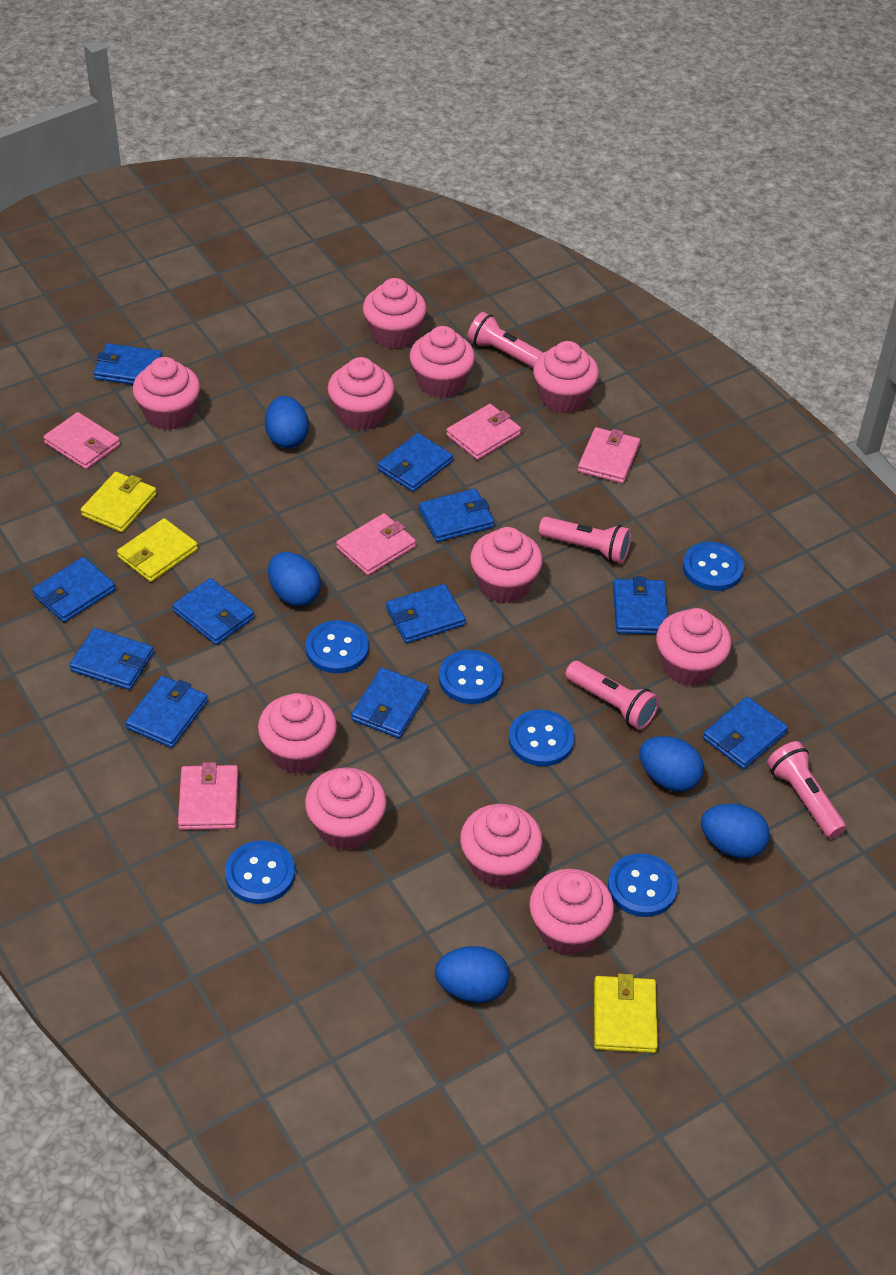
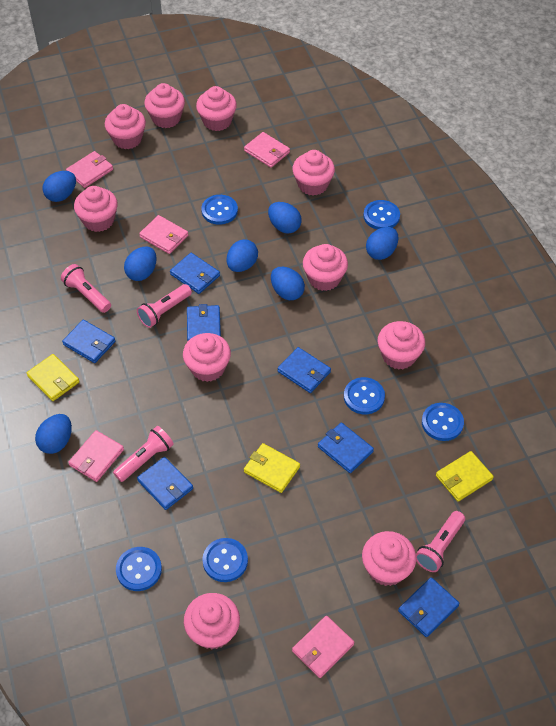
blue egg: [265,396,309,448] [268,552,321,606] [435,946,509,1003] [639,736,704,792] [701,804,770,859] = 5 -> [35,414,72,454] [42,171,76,202] [124,247,157,281] [227,239,258,272] [268,202,302,233] [271,267,305,300] [366,227,399,260] = 7
blue wallet: [32,557,116,622] [69,628,154,690] [94,343,163,385] [125,676,208,748] [172,578,254,645] [351,667,429,738] [378,433,453,492] [386,584,466,643] [419,488,494,542] [613,576,668,634] [703,696,788,769] = 11 -> [62,320,115,363] [137,457,193,510] [170,253,220,294] [187,304,221,341] [278,347,331,393] [318,422,374,473] [398,577,460,637] = 7
pink cupcake: [133,357,200,430] [258,693,337,774] [305,767,387,851] [328,357,394,430] [363,278,427,349] [410,326,475,398] [460,804,542,888] [470,527,543,604] [529,869,614,955] [533,341,599,413] [656,608,731,686] = 11 -> [74,186,118,232] [105,104,146,149] [144,83,185,128] [183,333,231,382] [184,593,240,649] [196,86,237,131] [293,150,335,196] [303,244,348,291] [362,531,416,586] [378,321,425,369] = 10

